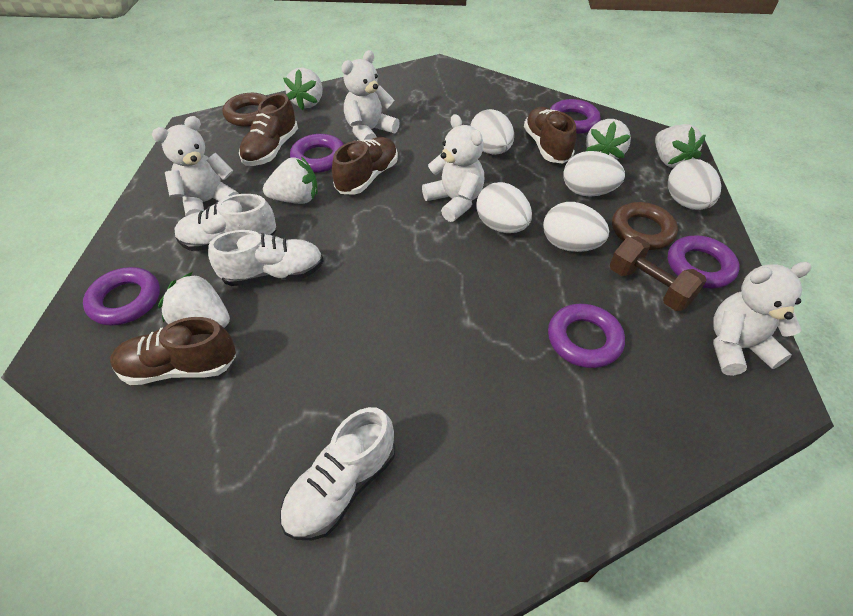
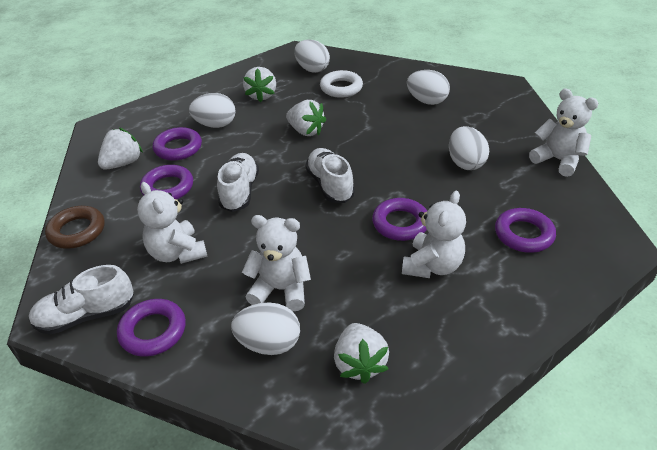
brown dumbbell: [610,236,707,311] = 1 -> none = 0
brown ring: [222,93,267,127] [612,202,678,250] = 2 -> [45,206,105,249] = 1
brown shoe: [110,317,236,385] [239,93,298,166] [332,137,398,195] [524,107,576,164] = 4 -> none = 0
white ring: none = 0 -> [320,70,363,98] = 1
white strawberry: [158,272,230,328] [263,156,318,204] [283,68,323,110] [586,119,631,160] [655,124,706,168] = 5 -> [98,128,143,170] [243,67,276,102] [286,100,326,136] [334,323,389,384] = 4

